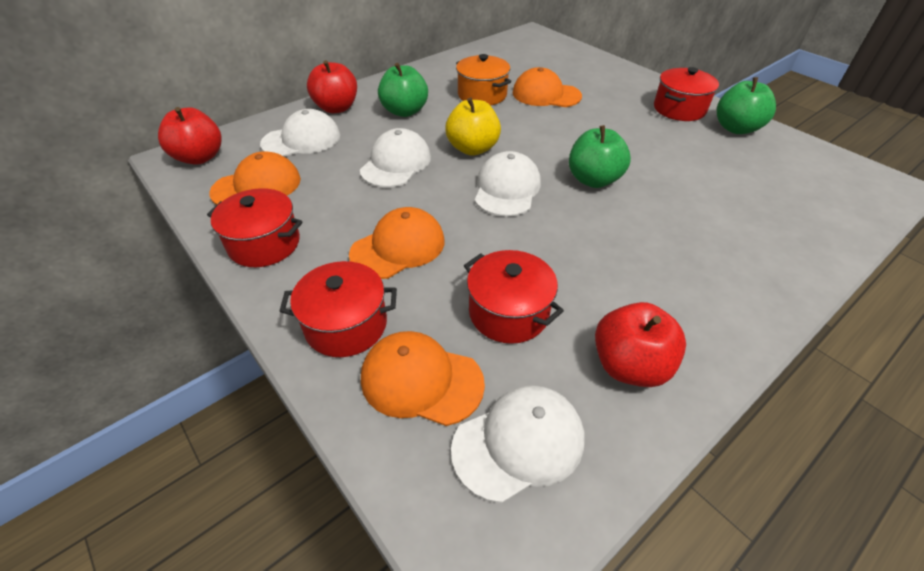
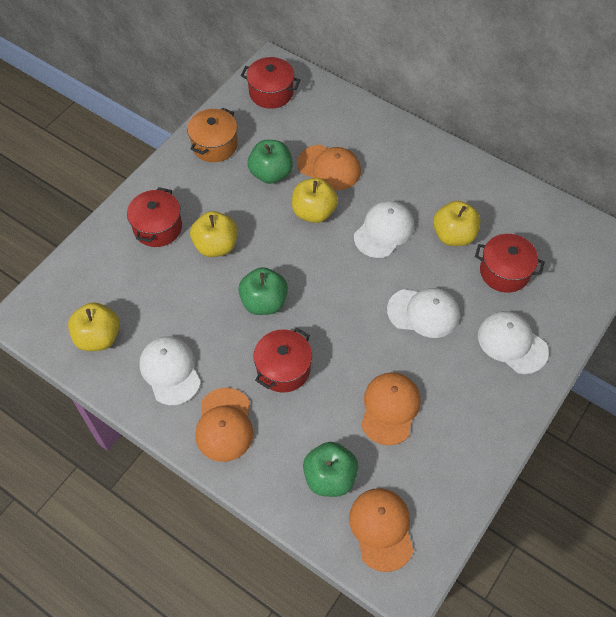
red apple: [158,107,222,165] [307,60,357,113] [595,302,686,387] = 3 -> none = 0
yellow apple: [445,97,501,156] = 1 -> [68,302,120,351] [190,211,237,257] [292,178,338,223] [433,201,481,246] = 4

